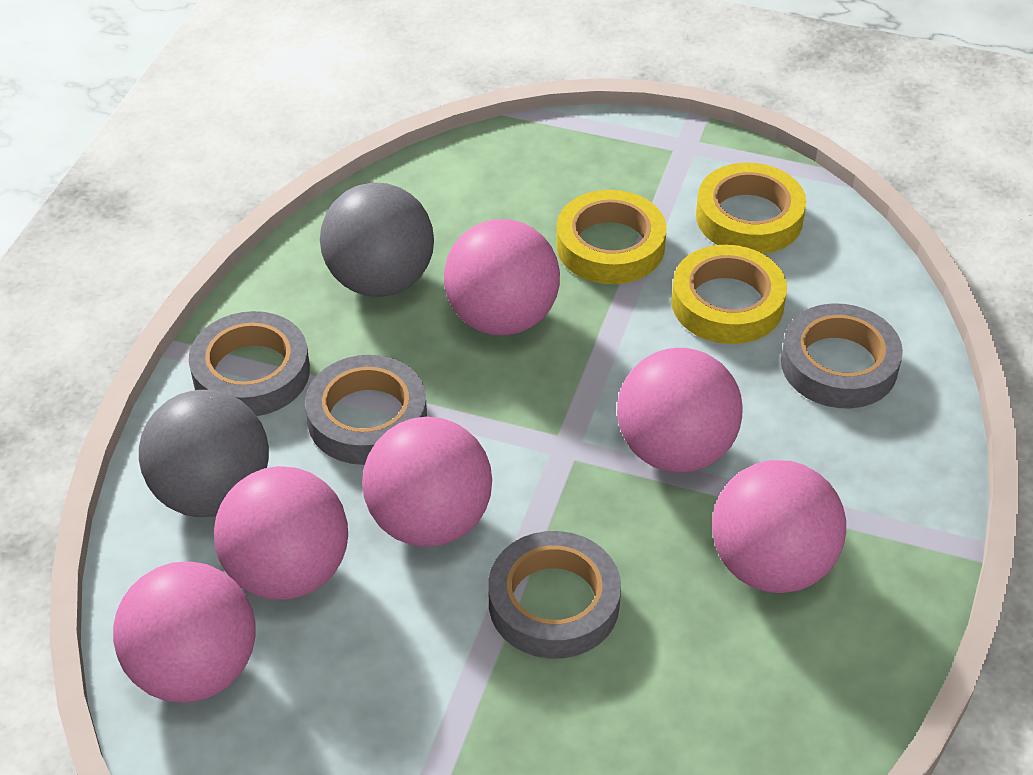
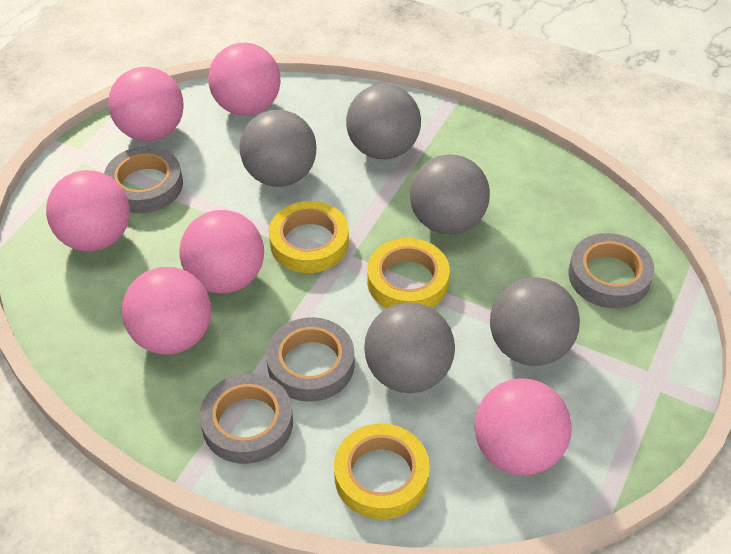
grey ball: [139,390,269,517] [320,182,434,297] = 2 -> [240,110,316,187] [346,84,421,159] [364,302,455,393] [410,154,490,234] [490,277,580,366] = 5

